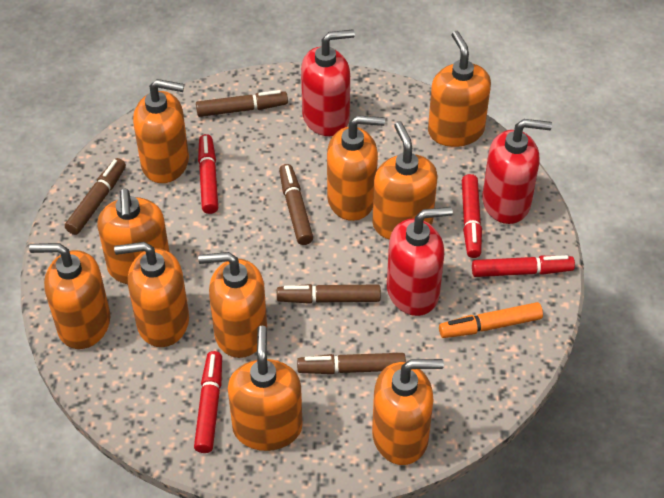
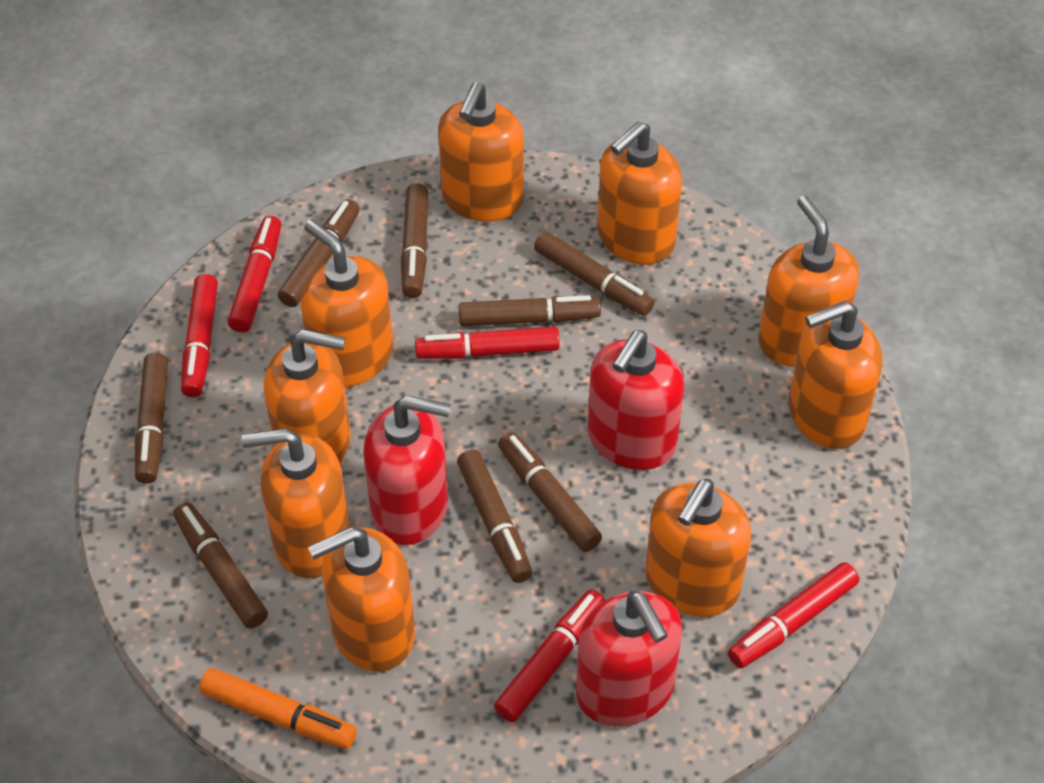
brown marker: [65,158,126,235] [196,90,288,117] [277,284,381,304] [279,164,313,245] [297,353,406,374] = 5 -> [135,353,168,484] [173,502,268,628] [278,199,360,307] [401,183,429,298] [457,449,533,583] [459,295,601,326] [498,432,602,552] [534,232,655,316] = 8
orange soap dispenser: [29,243,110,349] [97,188,169,284] [114,242,189,347] [133,79,189,183] [198,252,267,358] [228,326,302,451] [327,115,385,221] [372,122,438,240] [372,359,444,465] [428,31,491,147] = 10 -> [241,428,350,578] [264,329,351,463] [301,220,393,387] [308,527,415,672] [438,82,524,222] [597,121,682,265] [645,479,751,617] [758,196,859,367] [789,301,882,449] = 9
red marker: [194,351,222,453] [198,134,218,214] [462,174,482,258] [472,255,575,277] = 4 -> [181,274,218,397] [228,216,281,332] [415,326,560,359] [494,589,605,722] [728,562,859,668] = 5

